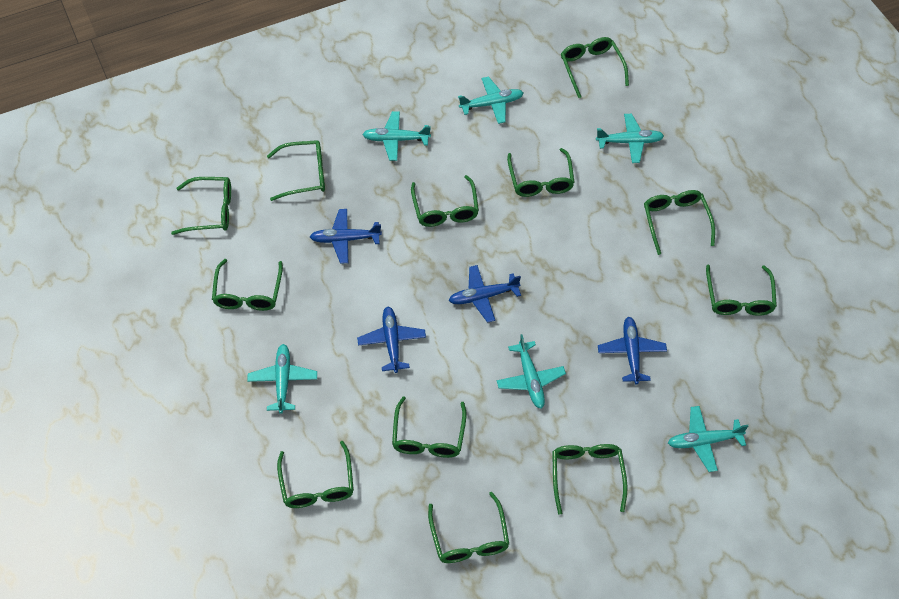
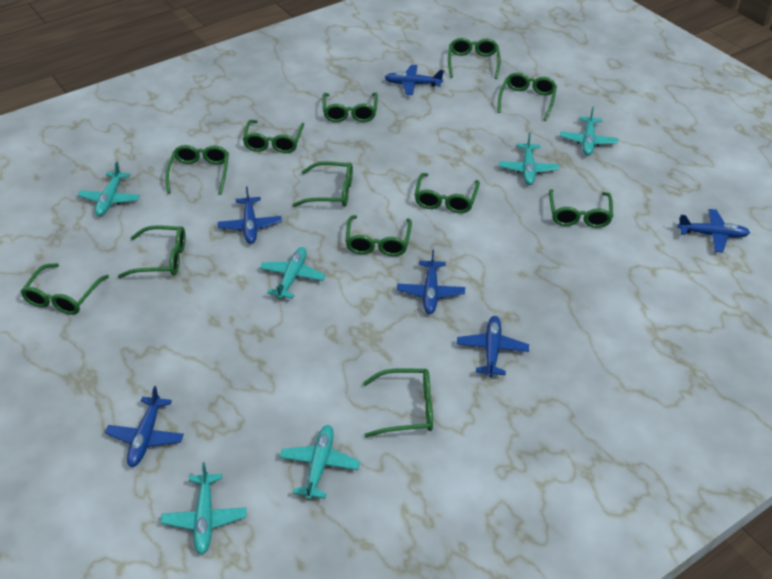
blue plane: [310,209,382,264] [357,306,426,373] [448,265,521,323] [598,317,667,385] = 4 -> [105,386,184,467] [218,186,282,244] [384,65,444,95] [397,249,465,314] [457,316,529,377] [677,209,750,253] = 6

